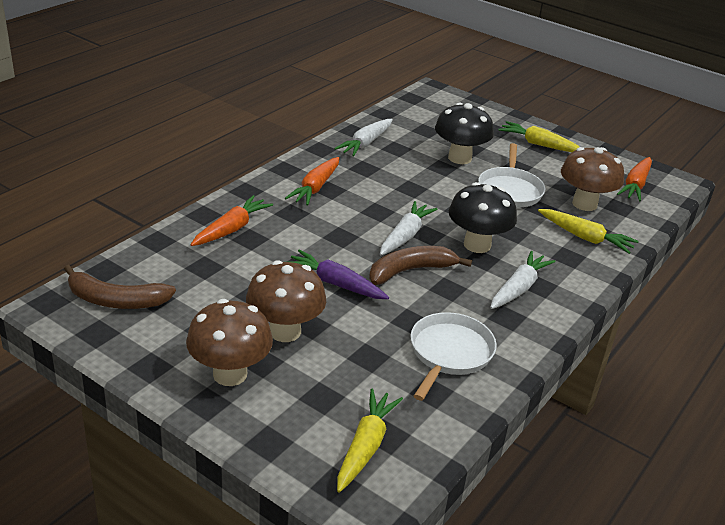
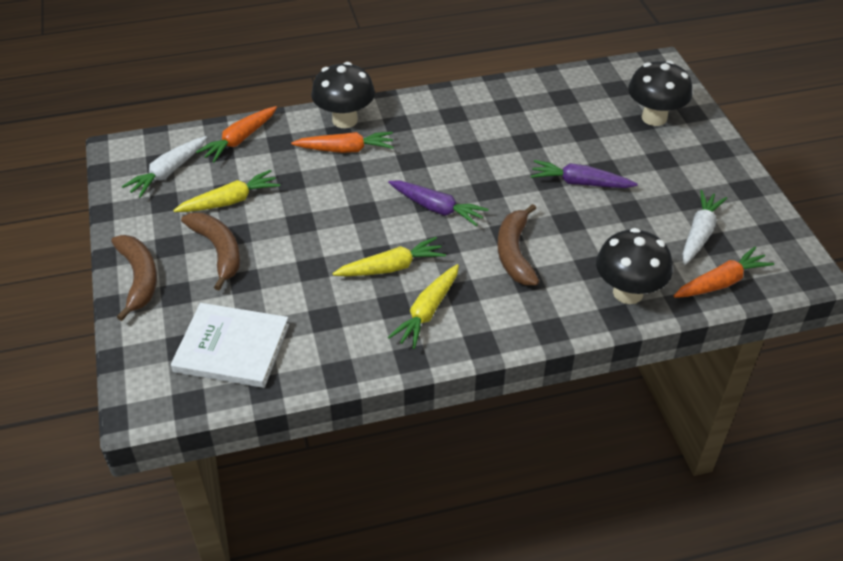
black mushroom: [435,103,494,164] [449,182,517,253] = 2 -> [311,62,375,128] [596,228,673,304] [628,60,692,126] = 3
brown banana: [64,265,176,309] [369,246,472,285] = 2 -> [111,235,157,321] [181,213,240,291] [498,204,539,285] = 3
brown mushroom: [186,299,273,386] [246,260,326,342] [561,147,624,211] = 3 -> none = 0
purple carrot: [291,250,389,299] = 1 -> [388,181,489,227] [531,160,638,188] = 2
white book: none = 0 -> [171,303,289,388] = 1
white carrot: [334,119,393,157] [380,201,438,255] [490,251,555,309] = 3 -> [122,136,207,198] [682,190,727,265] = 2
white pan: [410,312,497,401] [478,143,545,207] = 2 -> none = 0

